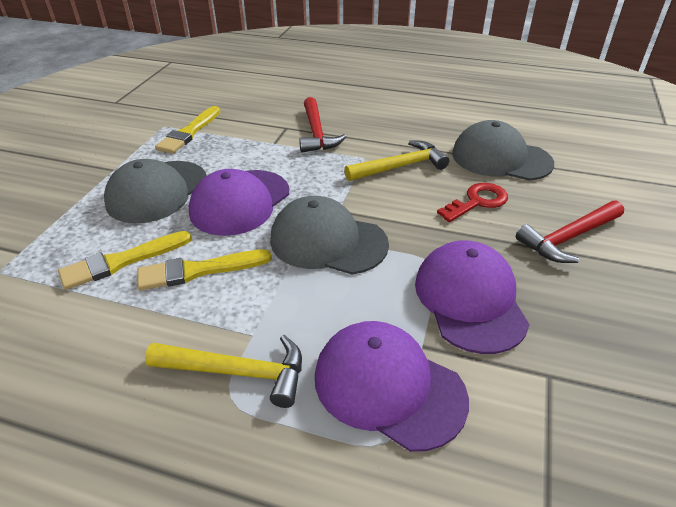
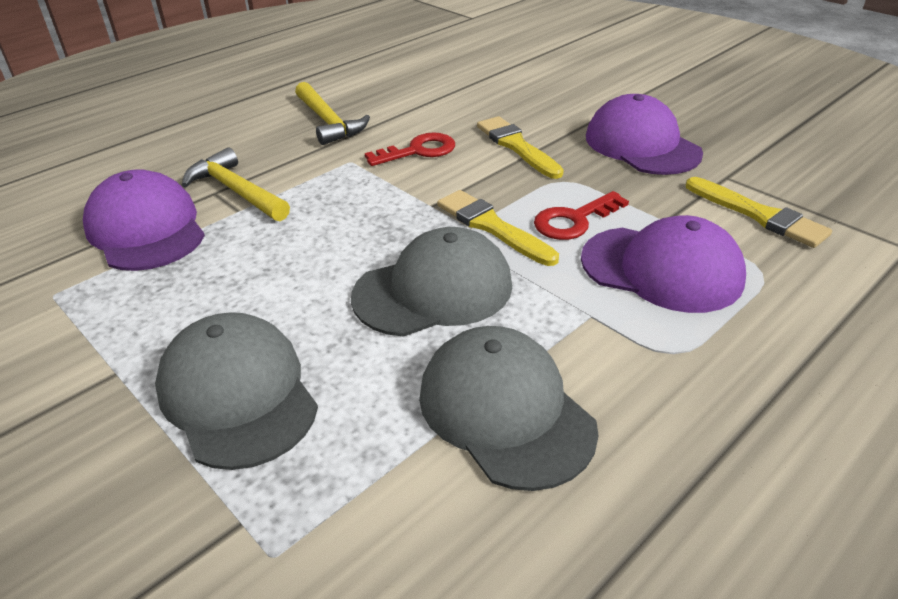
red hammer: [299,97,346,152] [516,201,624,263] = 2 -> none = 0
red key: [437,183,508,222] = 1 -> [365,132,455,166] [534,191,629,240] = 2

